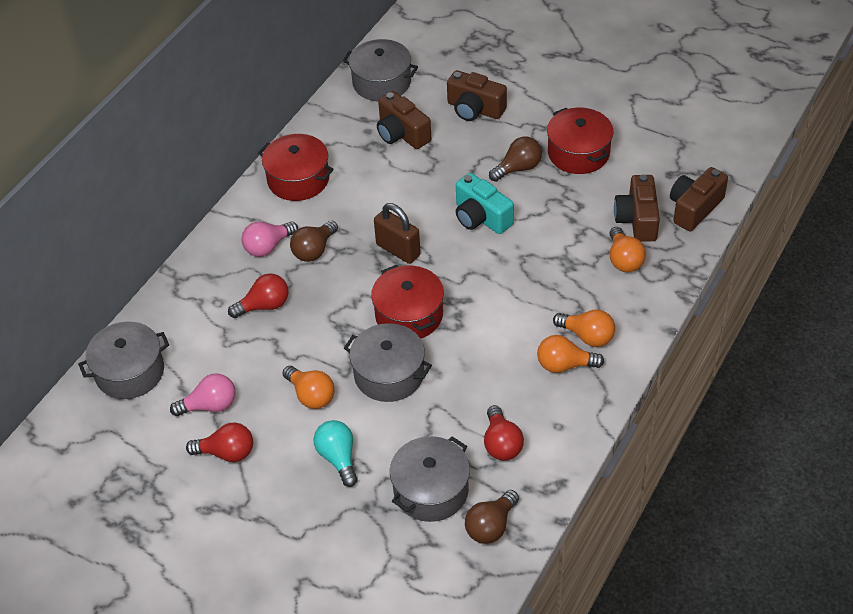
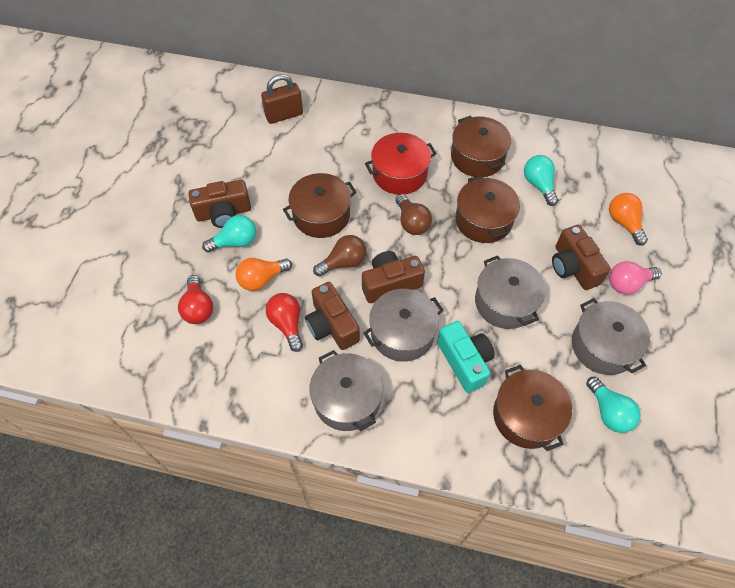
brown light bulb: [290,220,338,262] [465,490,519,544] [489,137,542,182] = 3 -> [313,235,367,277] [395,194,432,235] = 2
brown pot: none = 0 -> [283,173,357,238] [451,116,511,177] [455,176,520,243] [493,365,572,451] = 4
orange light bulb: [282,366,334,409] [537,335,604,373] [553,310,615,347] [609,227,646,272] = 4 -> [236,258,292,291] [609,193,648,246] = 2
pink light bulb: [170,374,235,416] [241,222,298,257] = 2 -> [609,261,662,295] = 1
red light bulb: [186,423,253,462] [228,273,289,318] [484,405,524,461] = 3 -> [178,275,213,324] [266,293,303,352] = 2
red pot: [258,134,334,201] [371,265,444,339] [547,108,614,174] = 3 -> [365,133,437,195] = 1
turquoise light bulb: [314,420,357,487] = 1 -> [202,215,256,252] [524,155,558,206] [586,377,641,433] = 3

